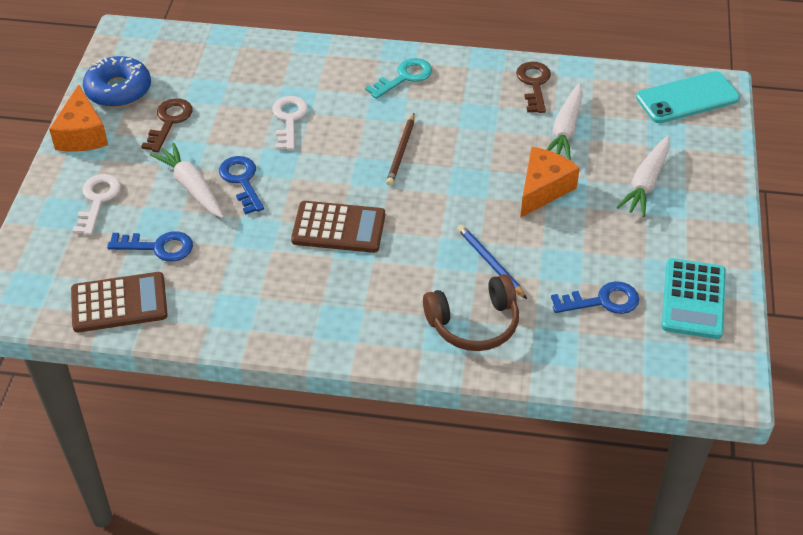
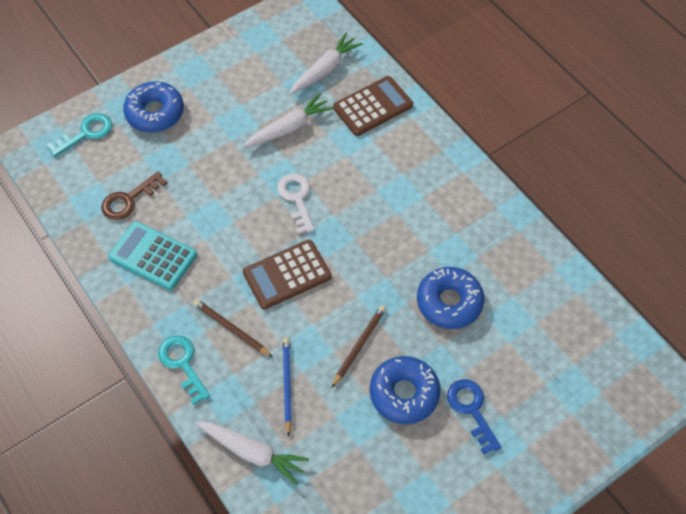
blue donut: [83,56,151,108] = 1 -> [123,81,184,133] [370,356,441,424] [417,267,484,329] = 3
blue key: [107,231,193,262] [219,156,264,215] [551,281,639,314] = 3 -> [447,379,501,454] = 1
brown headphones: [423,274,519,351] = 1 -> none = 0
brown key: [141,98,193,152] [516,61,551,113] = 2 -> [101,171,167,220] = 1
brown pencil: [386,113,415,186] = 1 -> [193,299,273,357] [332,305,386,388] = 2
orange cheese: [49,84,108,152] [520,147,580,218] = 2 -> none = 0
turquoise key: [365,58,432,99] = 1 -> [47,113,112,157] [158,335,210,405] = 2
turquoise phone: [636,71,740,123] = 1 -> none = 0
white key: [72,174,121,235] [272,96,308,150] = 2 -> [277,173,314,234] = 1

